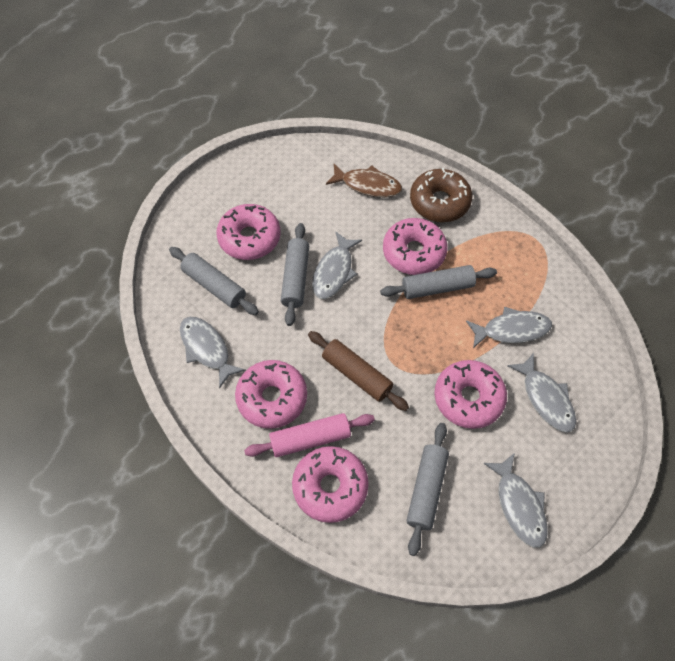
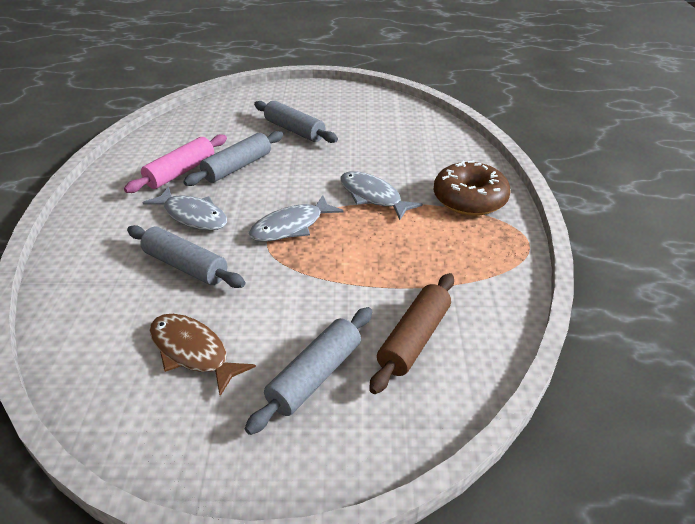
grey fish: [180,317,246,389] [312,231,362,299] [466,307,552,348] [483,453,547,548] [507,353,576,433] = 5 -> [143,187,227,231] [249,195,344,242] [340,171,423,220] = 3
pink donut: [216,204,280,260] [235,360,307,429] [292,446,369,523] [383,218,448,275] [434,360,507,429] = 5 -> none = 0

